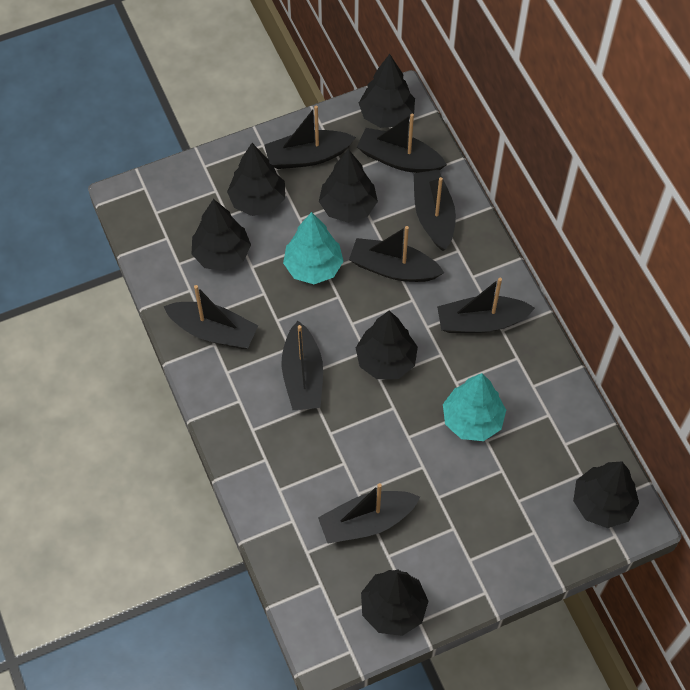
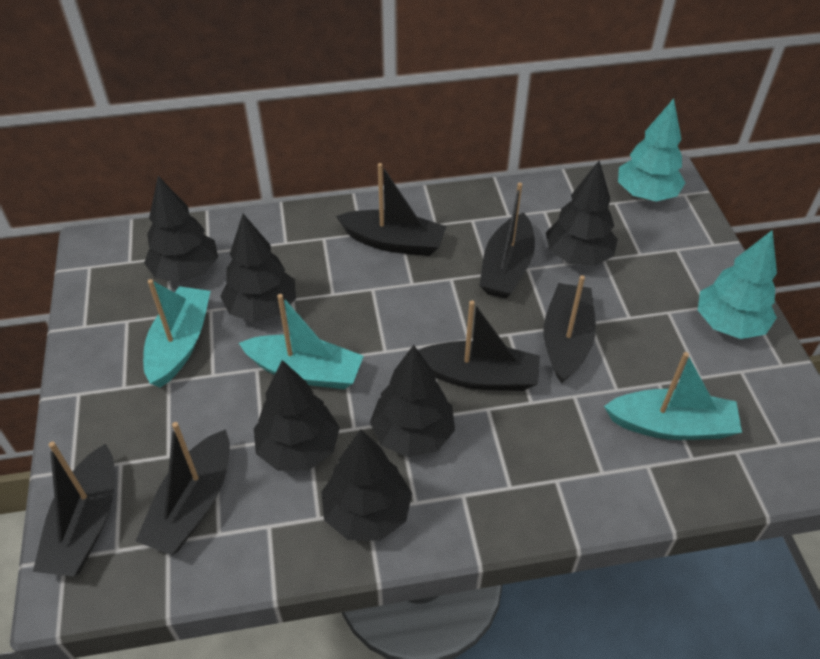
black boat: [163,285,258,349] [264,105,356,169] [281,321,323,410] [318,483,420,543] [349,226,444,282] [357,113,447,173] [413,170,456,251] [437,278,535,333] = 8 -> [33,441,115,576] [135,422,230,555] [336,163,447,256] [418,300,540,391] [479,183,535,298] [544,275,596,383] = 6
black tree: [192,199,251,271] [227,143,285,216] [319,149,378,223] [356,311,418,379] [359,54,415,128] [361,570,428,636] [573,462,639,528] = 7 -> [144,176,218,283] [220,214,296,322] [254,360,340,471] [321,429,412,541] [370,345,455,457] [546,160,618,266] = 6
turquoise boat: none = 0 -> [143,279,211,388] [239,294,364,389] [604,352,742,440] = 3

